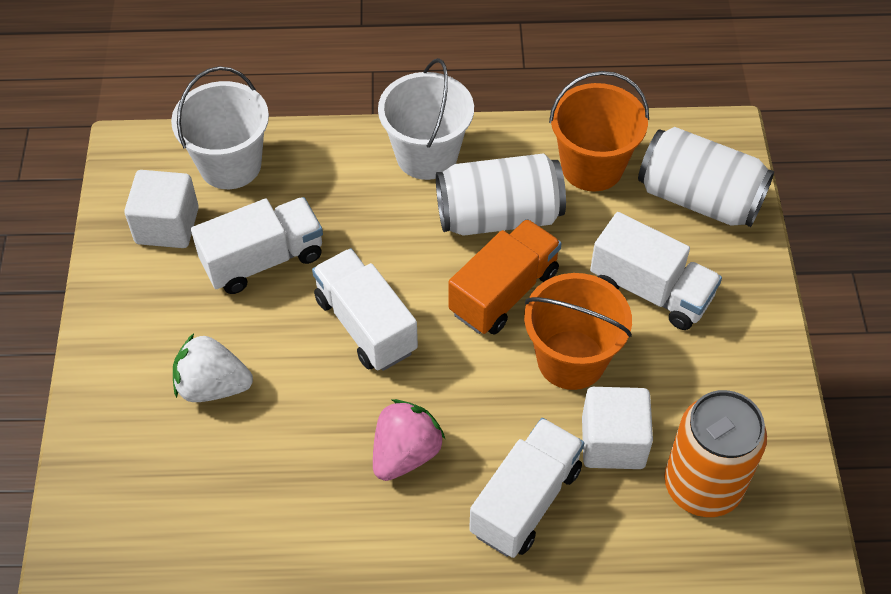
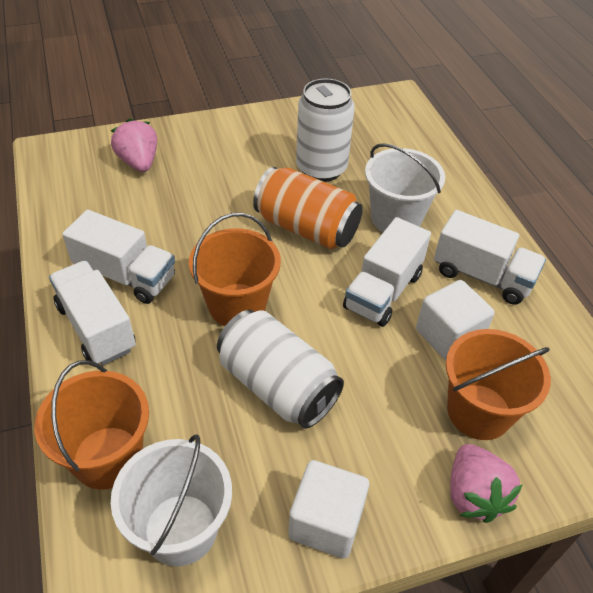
orange bucket: [524,273,632,390] [549,71,649,192] = 2 -> [35,360,149,490] [189,213,281,326] [446,329,551,440] = 3
orange truck: [448,219,562,335] = 1 -> none = 0
pink strawberry: [373,399,445,481] = 1 -> [111,118,157,172] [450,444,522,523] = 2
white strawberry: [173,333,253,402] = 1 -> none = 0

